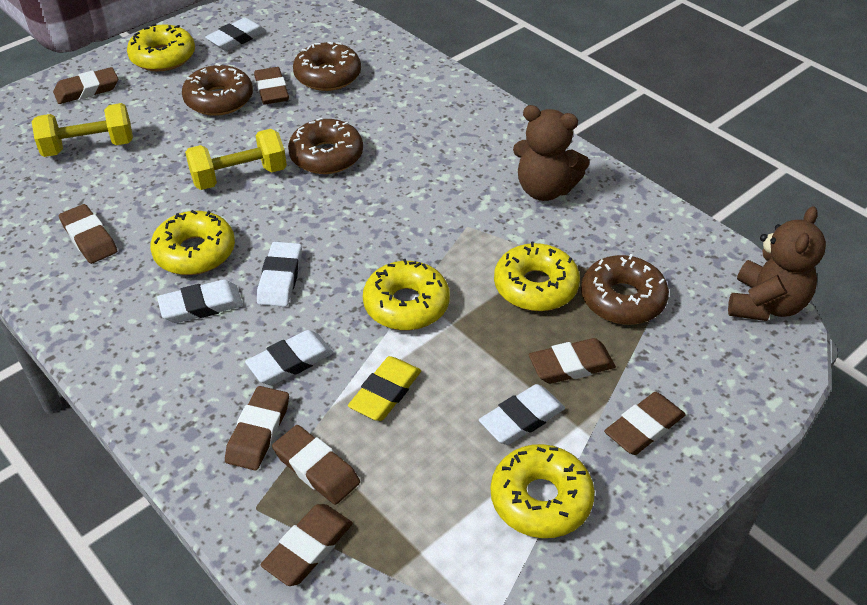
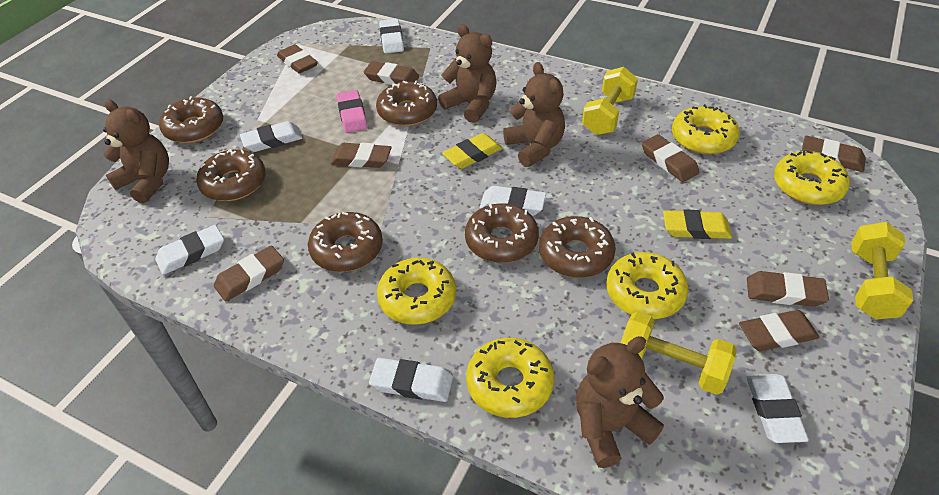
brown donut: [182,63,253,116] [288,118,363,174] [293,42,361,91] [581,254,669,324] = 4 -> [159,96,223,143] [196,149,266,201] [308,212,383,272] [376,81,437,126] [465,203,539,263] [539,216,616,278] = 6
brown teddy bear: [513,105,589,201] [728,206,826,321] = 2 -> [103,99,169,204] [438,24,496,123] [503,62,565,167] [576,336,664,468] = 4
pink eraser: none = 0 -> [336,90,367,133] = 1
white eraser: [157,279,243,323] [205,18,266,51] [245,330,334,385] [257,242,302,307] [479,384,565,445] = 5 -> [155,225,224,275] [240,121,302,152] [369,358,453,402] [379,19,404,53] [480,186,546,216] [746,374,809,443] = 6
yellow dumbbell: [32,103,133,157] [185,129,287,190] = 2 -> [582,67,638,135] [621,311,737,395] [851,222,913,320] = 3
yellow eraser: [348,356,421,421] = 1 -> [442,133,502,169] [663,210,732,239] = 2

